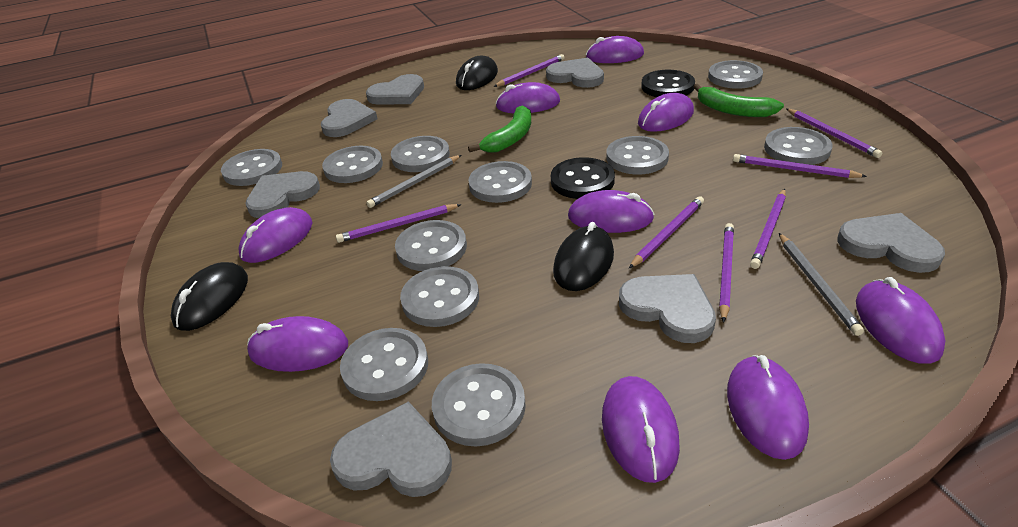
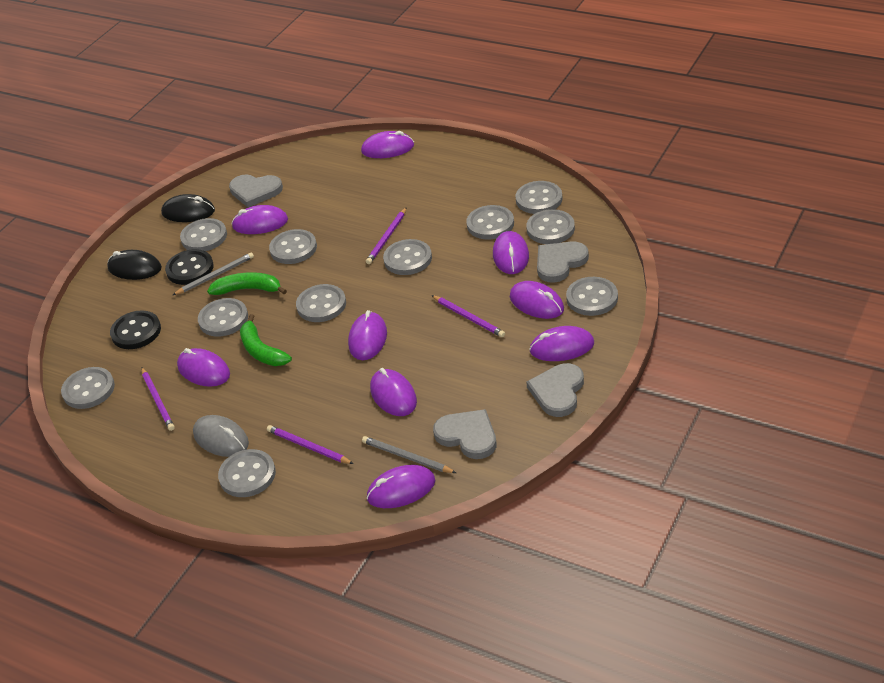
black mouse: [171,262,248,331] [456,56,498,90] [553,222,614,291] = 3 -> [107,250,162,280] [161,194,215,222] = 2
grey heart: [245,171,320,218] [321,99,377,137] [330,401,452,497] [366,74,424,105] [546,58,604,88] [619,274,716,343] [837,213,945,273] = 7 -> [229,175,283,207] [433,409,496,459] [526,363,584,417] [537,241,589,283] = 4
grey mouse: none = 0 -> [193,415,249,457] = 1
purple pencil: [336,204,462,243] [493,54,565,87] [629,196,704,268] [719,223,734,323] [733,154,867,178] [750,189,786,269] [787,109,883,158] = 7 -> [141,367,175,431] [267,425,353,464] [366,207,407,264] [431,295,505,337] = 4

